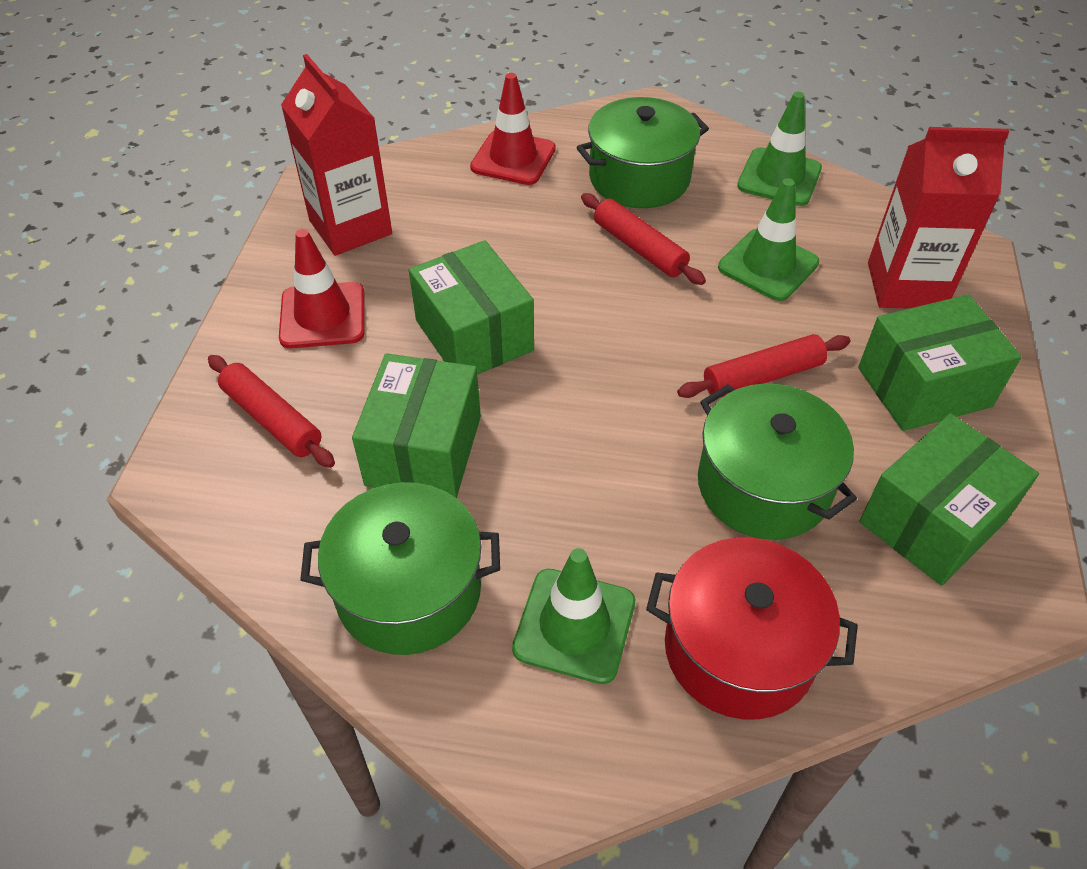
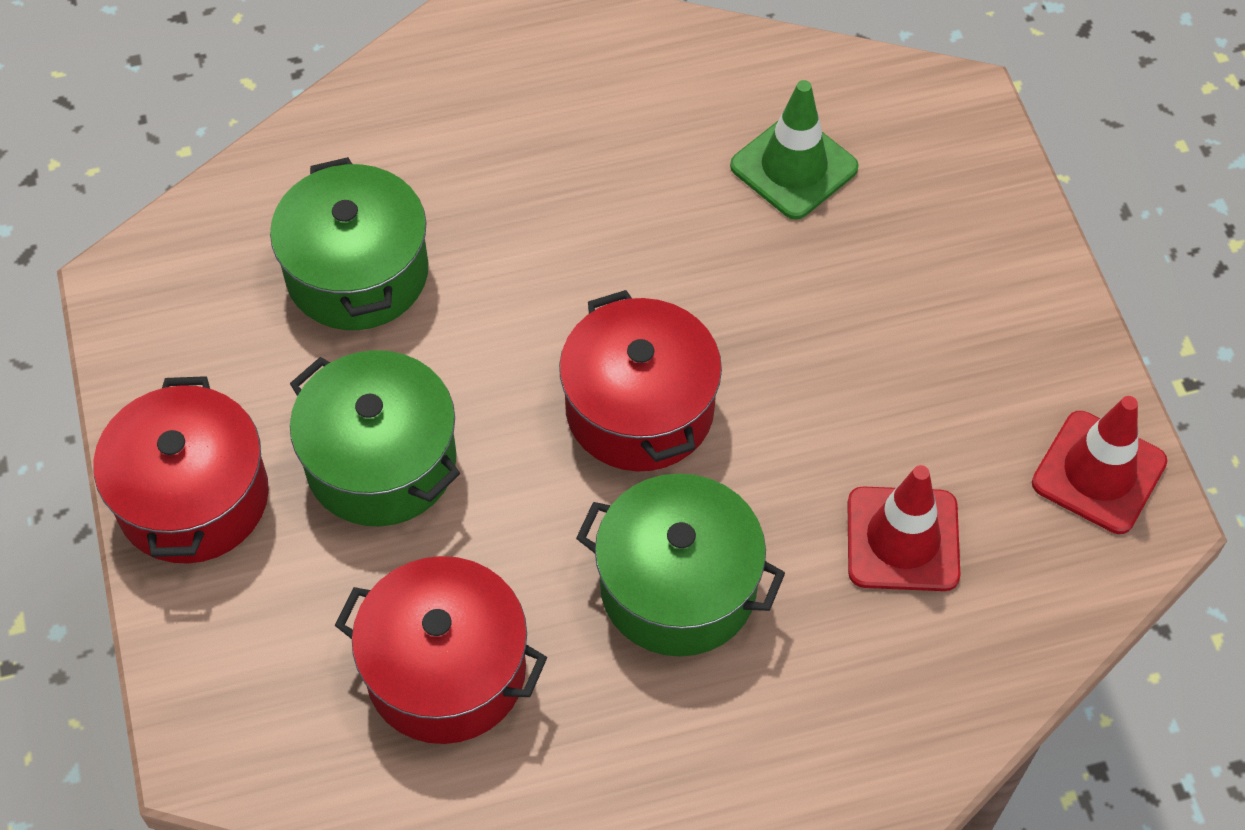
green box: [352,353,481,498] [409,240,534,375] [858,294,1022,431] [859,414,1039,586] = 4 -> none = 0
green traffic cone: [512,548,635,684] [718,178,819,301] [737,92,822,206] = 3 -> [730,80,859,220] = 1
red carton: [281,54,392,256] [868,127,1010,309] = 2 -> none = 0
red pot: [646,538,858,719] = 1 -> [93,376,269,564] [335,556,547,744] [559,290,722,471] = 3
red rolling pin: [208,355,335,468] [581,193,706,285] [677,334,851,398] = 3 -> none = 0

